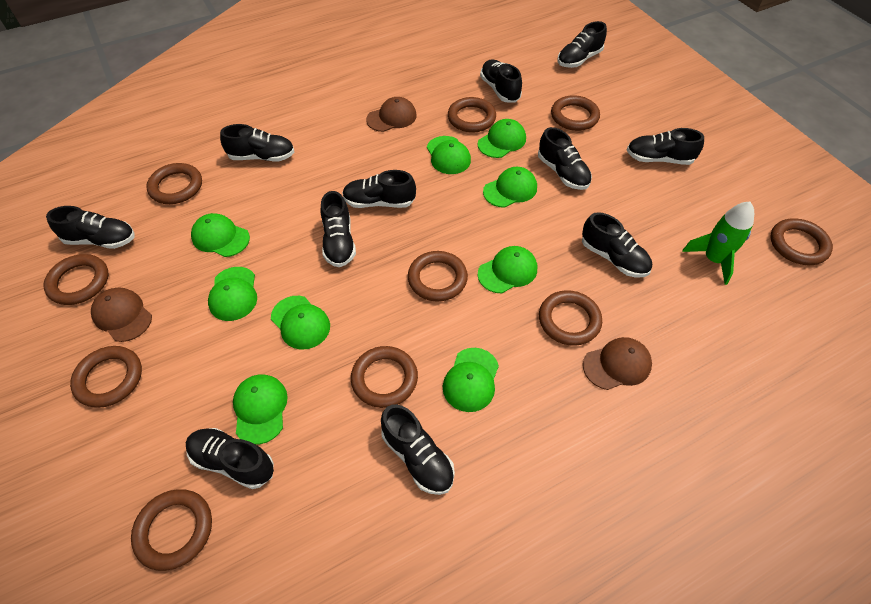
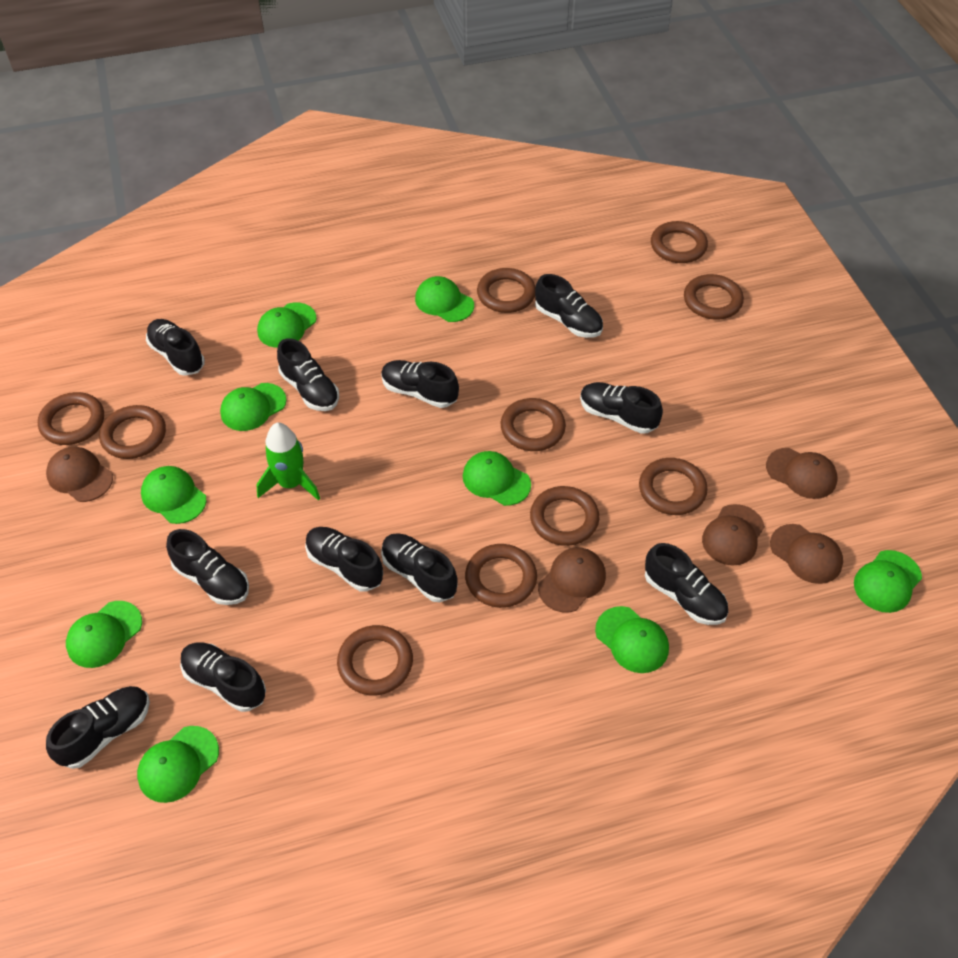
brown cap: [91,288,152,342] [366,97,417,132] [583,337,652,390] = 3 -> [46,447,113,502] [538,547,606,612] [702,504,765,566] [766,448,838,499] [770,524,843,584] = 5

